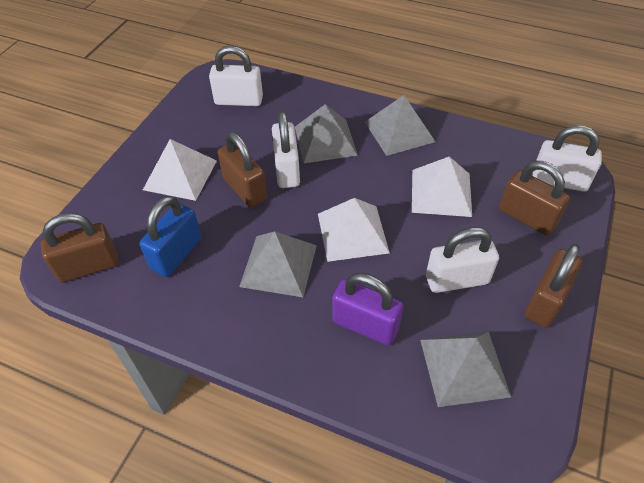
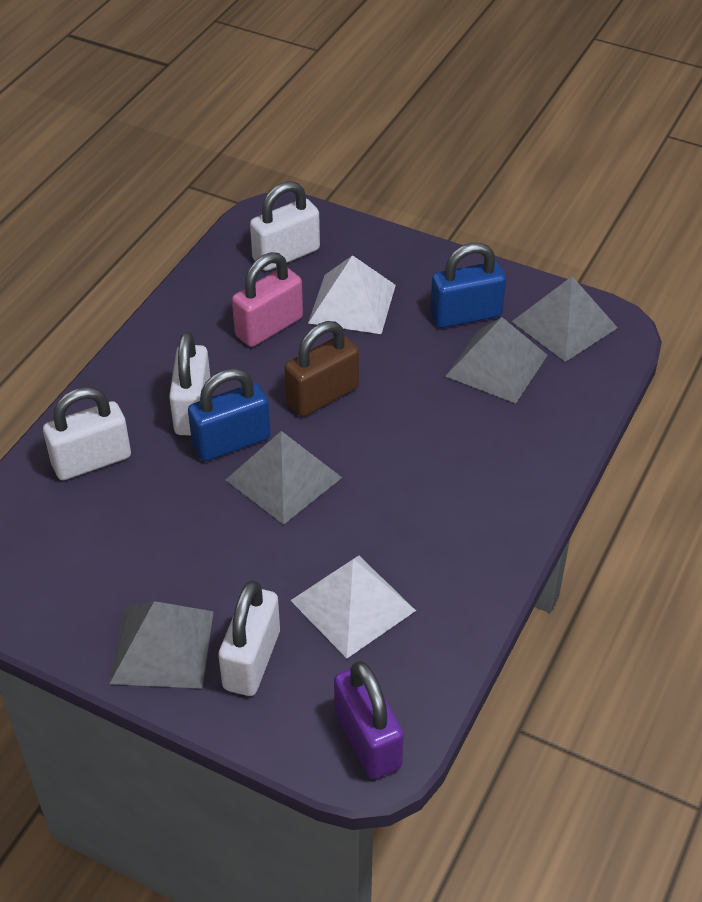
blue padlock: [139,196,202,277] = 1 -> [188,368,270,461] [430,243,506,328] = 2
brown padlock: [41,213,119,283] [218,132,267,208] [499,161,570,236] [525,244,583,328] = 4 -> [284,321,359,417] = 1
pink padlock: none = 0 -> [232,252,303,347] = 1
white pyramid: [143,139,217,201] [318,198,390,262] [412,156,472,217] = 3 -> [290,556,416,659] [308,255,396,334] = 2

